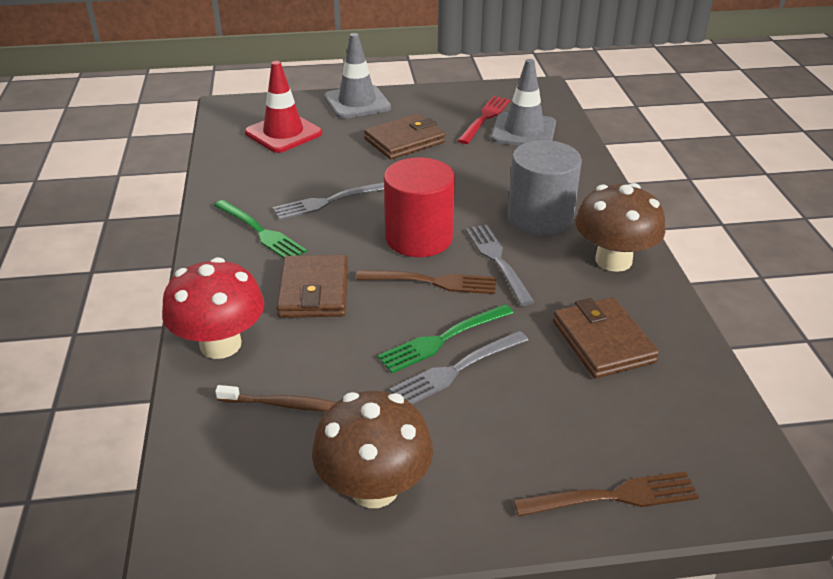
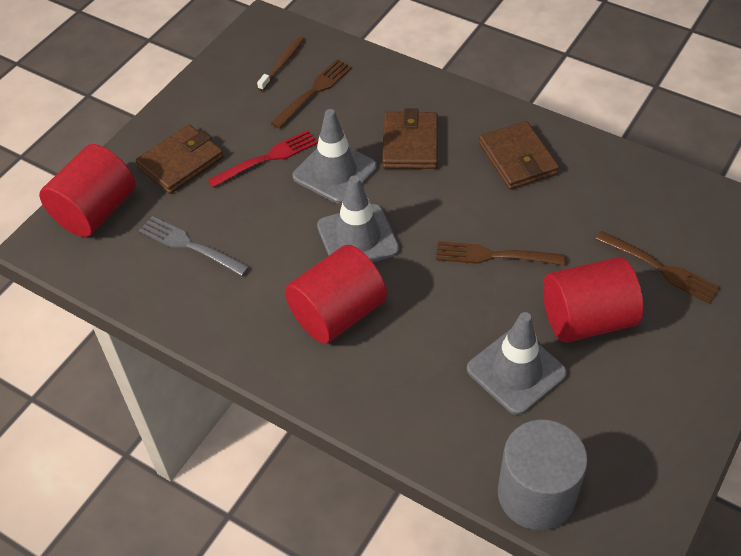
brown fork: [356,270,496,294] [514,471,699,516] = 2 -> [271,59,352,129] [436,241,565,266] [595,231,720,304] = 3
brown mushroom: [312,391,433,508] [575,183,665,272] = 2 -> none = 0
green fork: [214,200,307,258] [377,304,513,373] = 2 -> none = 0
grey fork: [273,182,384,220] [389,331,528,404] [466,224,534,306] = 3 -> [139,216,250,276] = 1
grey traffic cone: [324,33,391,119] [491,59,556,146] = 2 -> [293,109,377,204] [317,176,399,262] [467,312,567,415] = 3
red cylinder: [384,157,455,257] = 1 -> [39,144,135,237] [285,245,387,344] [543,257,643,343] = 3
red mushroom: [162,257,264,359] = 1 -> none = 0
red traffic cone: [245,61,322,153] = 1 -> none = 0

